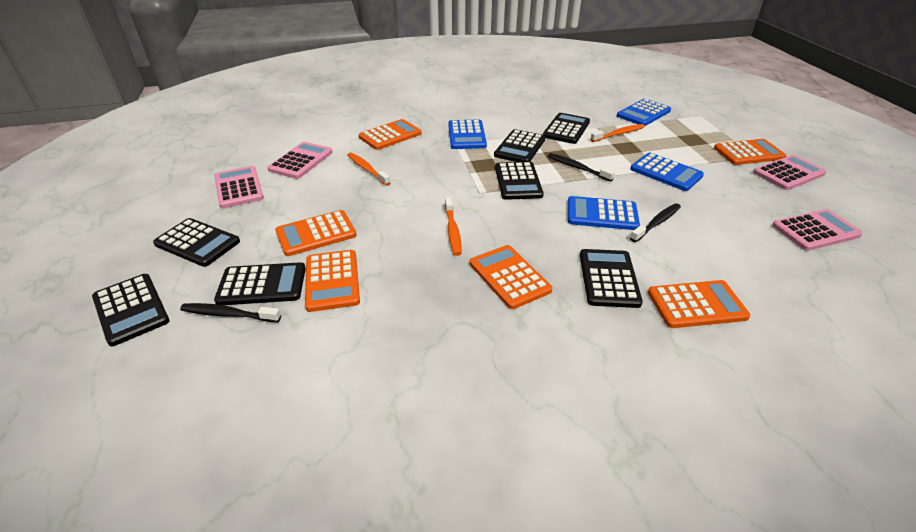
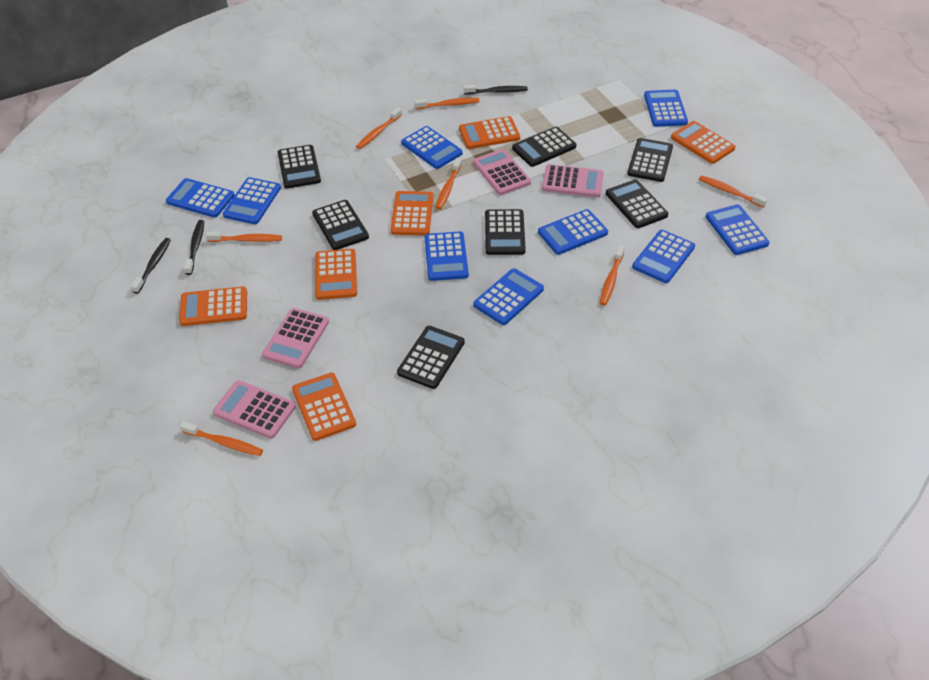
blue calculator: [448,119,487,149] [568,196,640,230] [617,99,671,126] [630,153,704,191] = 4 -> [166,178,235,218] [223,177,281,224] [401,126,463,169] [424,232,469,281] [473,268,544,325] [538,209,608,255] [632,230,695,283] [644,90,688,127] [706,204,769,255] = 9
orange toothbrush: [347,152,391,186] [445,197,462,256] [590,124,645,142] = 3 -> [180,421,263,456] [206,232,282,242] [356,108,402,149] [415,98,480,109] [435,158,462,210] [600,245,624,305] [699,175,767,207] = 7

